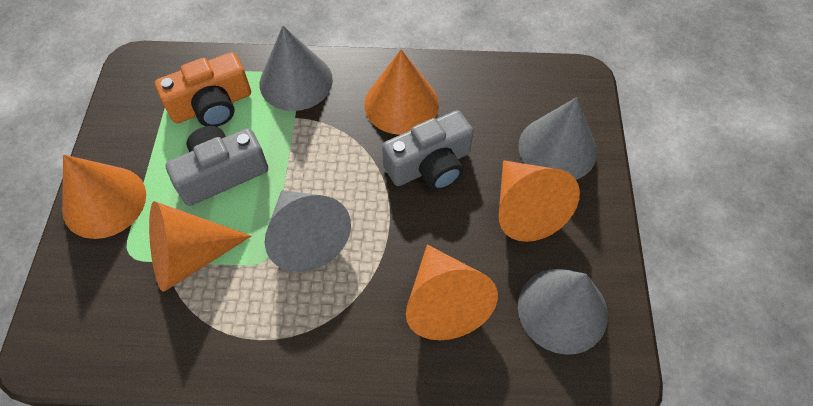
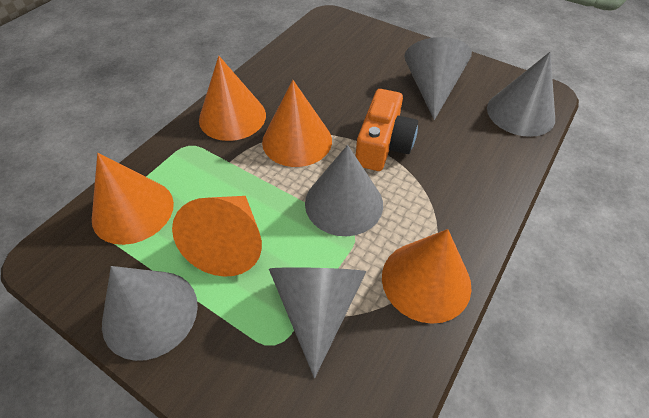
grey camera: [165,126,268,206] [382,110,474,191] = 2 -> none = 0
grey cone: [260,26,333,111] [265,190,351,272] [518,97,597,180] [518,269,608,355] = 4 -> [102,266,198,361] [269,267,367,378] [305,145,383,236] [404,37,472,120] [487,52,555,137] = 5

